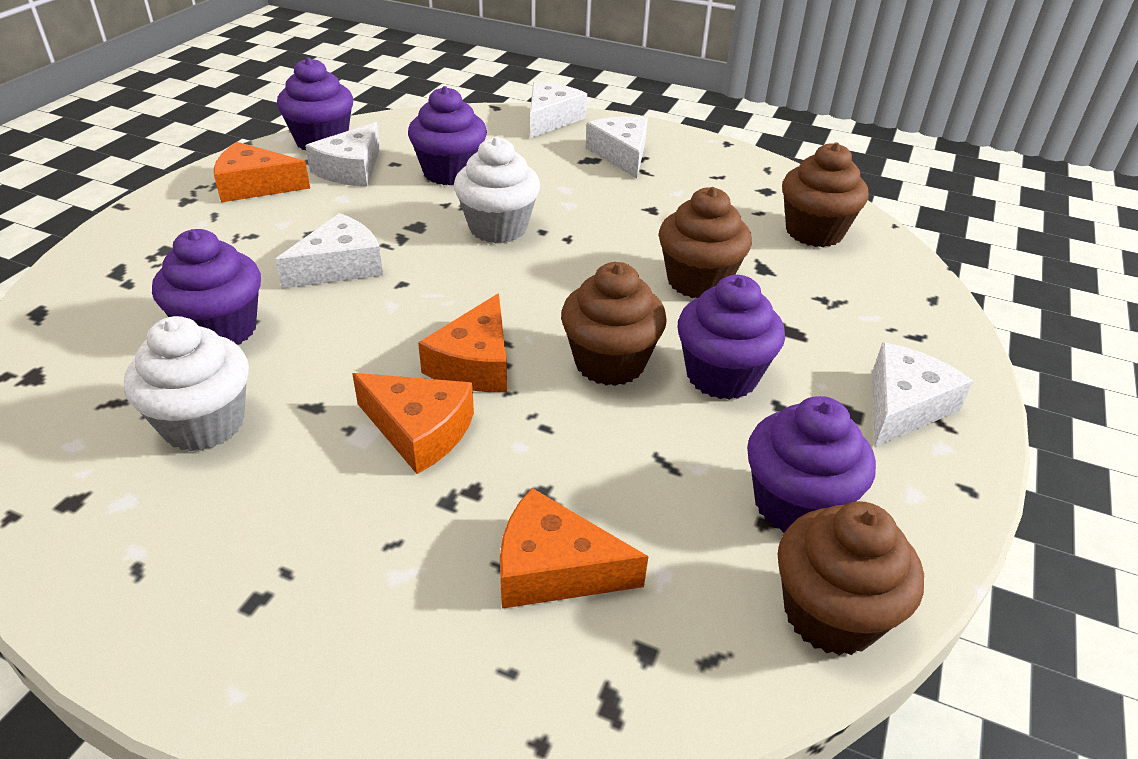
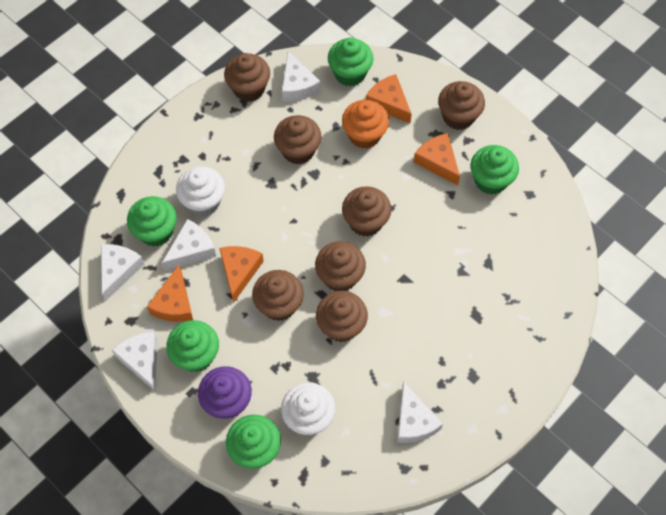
brown cupcake: [561,262,667,386] [659,187,752,298] [778,501,924,656] [782,142,868,247] = 4 -> [224,53,270,102] [252,270,304,321] [274,115,321,164] [315,241,366,291] [316,291,368,342] [342,186,391,237] [438,81,485,130] = 7
green cupcake: none = 0 -> [127,196,177,247] [166,320,219,372] [226,415,281,469] [328,37,373,86] [471,145,519,195] = 5
orange cupcake: none = 0 -> [342,100,389,149] = 1
purple cupcake: [152,229,261,345] [277,57,353,150] [408,86,487,186] [678,275,785,400] [747,396,876,533] = 5 -> [198,366,252,419] = 1

